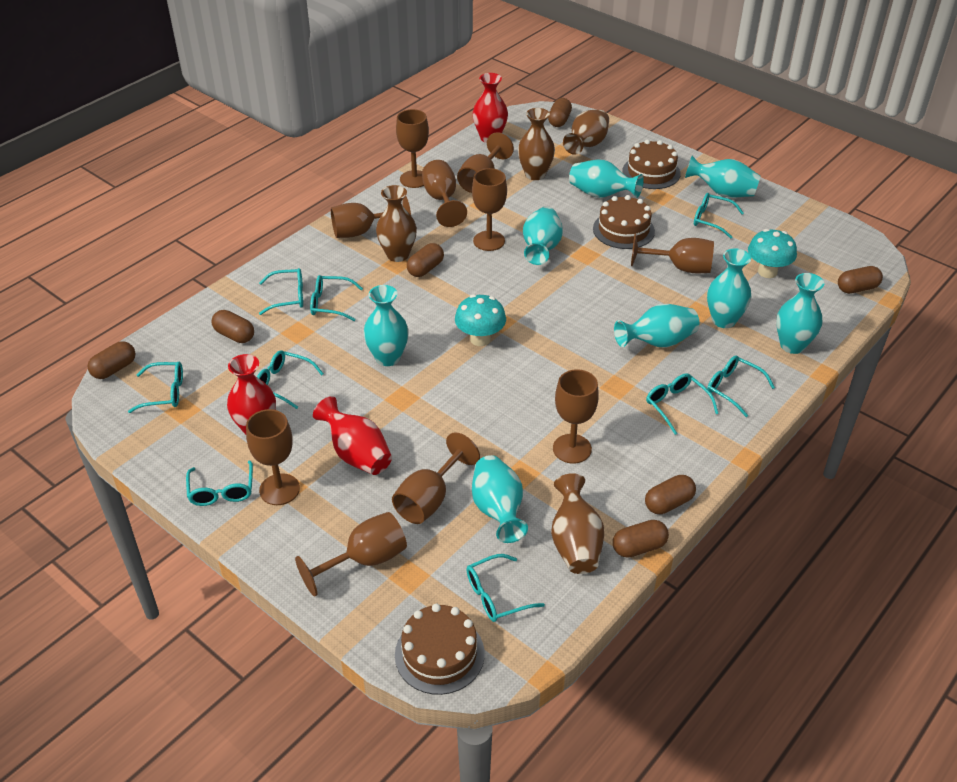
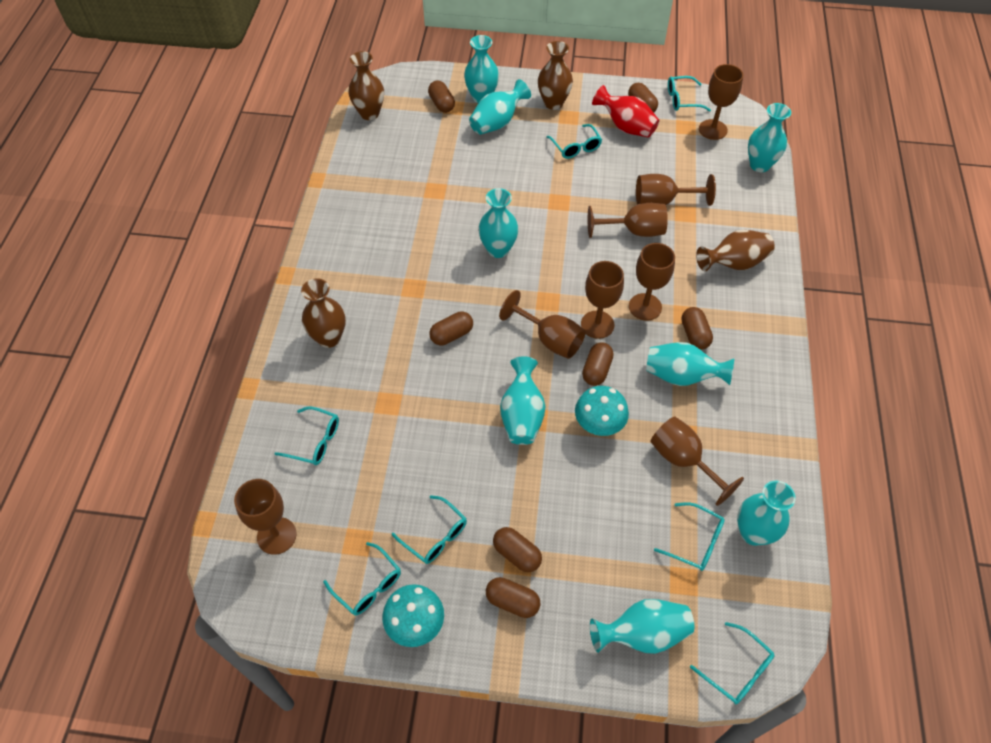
brown cake: [395,604,485,695] [593,195,655,249] [622,140,681,189] = 3 -> none = 0
brown goblet: [246,409,300,505] [295,512,407,597] [331,196,411,238] [392,432,480,524] [396,109,429,188] [422,160,467,227] [457,132,514,193] [472,168,507,251] [553,369,599,464] [631,233,714,273] = 10 -> [234,479,297,555] [499,290,586,359] [581,261,624,339] [588,203,668,238] [629,243,675,320] [636,174,716,206] [651,416,744,506] [699,64,743,140] = 8
red vase: [227,354,276,435] [313,396,392,475] [473,73,508,143] = 3 -> [592,85,659,138] = 1
turquoise glasses: [128,362,183,413] [186,460,253,506] [257,350,324,409] [259,268,303,315] [310,275,363,321] [466,554,545,622] [646,373,719,435] [694,193,744,239] [707,356,775,417] = 9 -> [274,407,339,465] [323,542,401,616] [392,495,467,564] [546,124,602,159] [654,502,725,571] [668,76,711,112] [690,622,774,704] = 7

